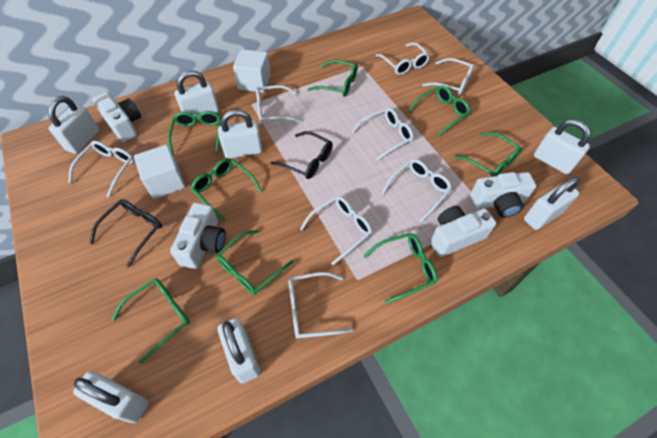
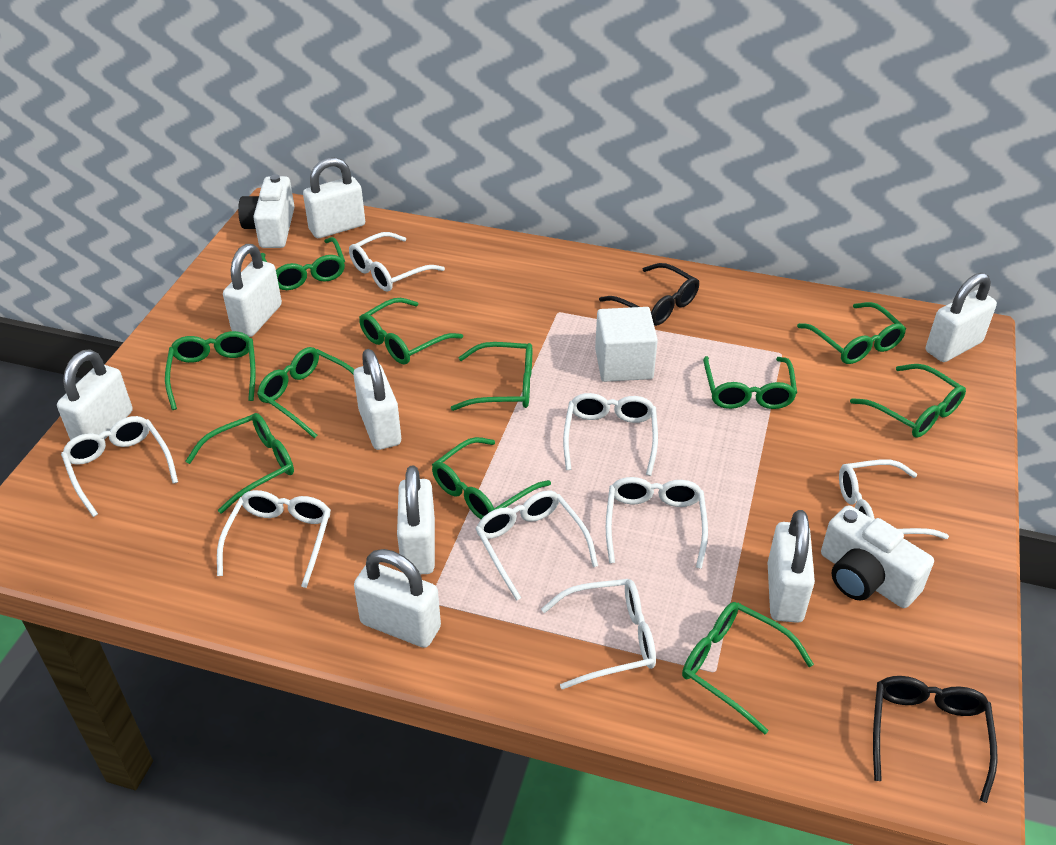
green glasses: [111,278,190,364] [168,111,221,156] [191,158,262,221] [216,230,294,295] [308,60,358,97] [363,233,437,304] [408,85,470,137] [454,132,522,177] = 8 -> [165,331,256,410] [185,413,294,514] [257,347,354,439] [260,237,345,290] [359,298,463,364] [432,437,551,519] [451,342,532,411] [682,602,814,734] [703,356,797,409] [797,302,906,364] [850,364,966,438] = 11
white camera: [93,92,141,142] [170,203,226,269] [430,206,496,257] [470,172,536,218] = 4 -> [238,174,295,248] [821,505,934,608] = 2
white cube: [134,145,185,199] [233,49,271,93] = 2 -> [595,307,658,382] = 1
white padlock: [48,96,100,154] [73,371,149,423] [174,70,219,120] [218,110,263,159] [218,318,260,383] [524,177,580,230] [534,119,591,174] = 7 -> [57,349,132,440] [223,244,282,337] [303,157,365,238] [354,349,401,450] [354,549,441,648] [397,466,435,574] [768,510,815,623] [926,273,997,362] = 8

